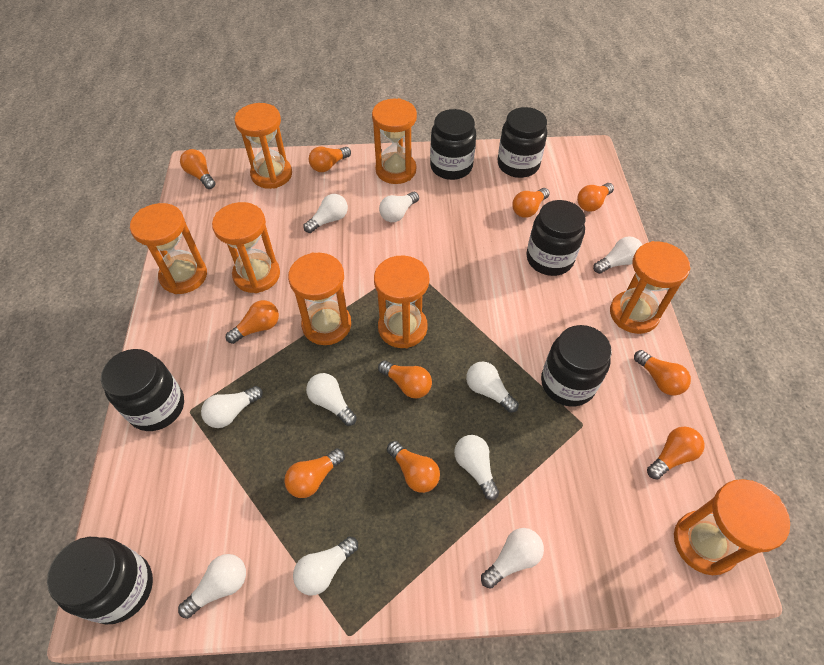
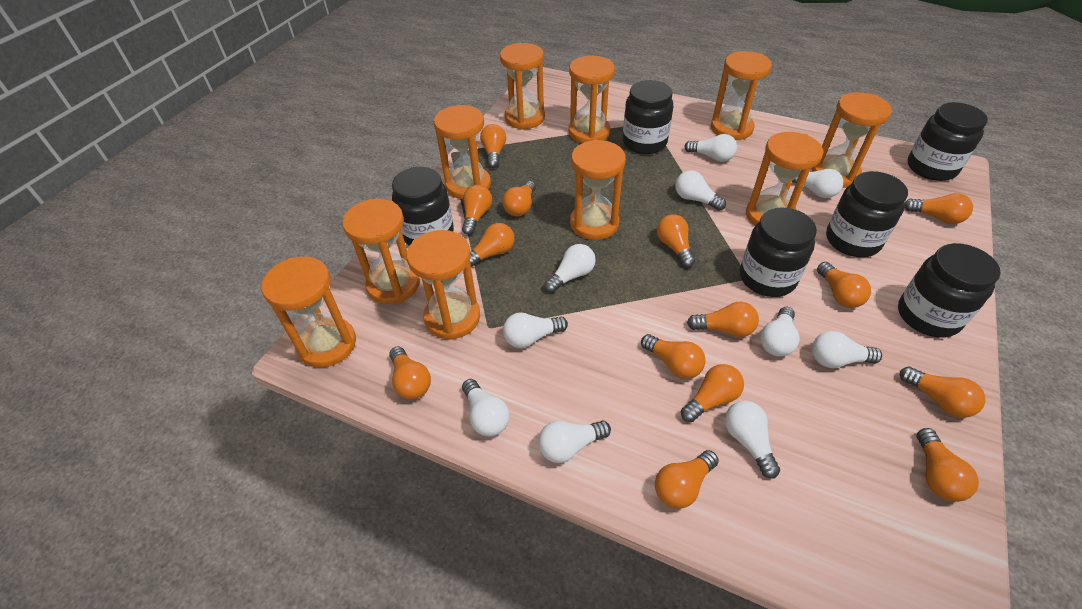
orange hourglass: [130,203,207,294] [212,202,280,293] [235,103,292,189] [288,253,351,345] [372,98,417,184] [374,255,429,348] [610,241,691,334] [674,479,790,575] = 8 -> [261,257,356,368] [342,199,420,304] [407,230,480,340] [434,105,491,199] [500,43,545,129] [568,56,615,143] [570,140,626,240] [711,51,772,140] [746,132,823,226] [812,92,892,188] = 10
orange light bulb: [180,149,215,189] [226,300,279,344] [284,448,345,498] [309,147,351,172] [378,360,432,399] [387,441,440,493] [512,188,550,218] [577,183,614,211] [634,350,691,396] [647,427,705,479] = 10 -> [389,346,431,399] [462,185,492,235] [470,223,514,268] [480,124,506,168] [502,181,536,216] [641,334,706,379] [655,450,719,509] [657,214,695,268] [681,364,744,422] [687,302,759,337] [817,262,871,308] [900,366,985,418] [905,193,973,224] [917,428,979,502] = 14

